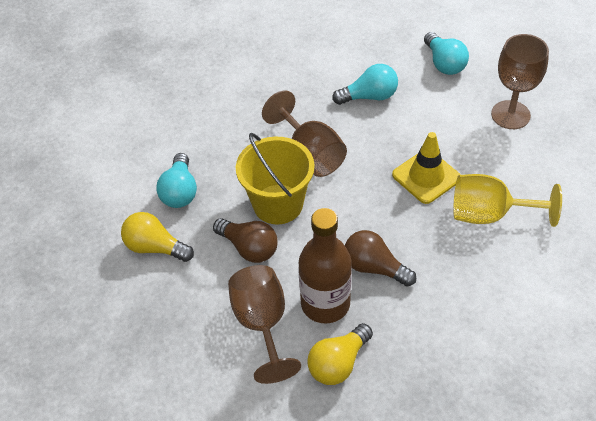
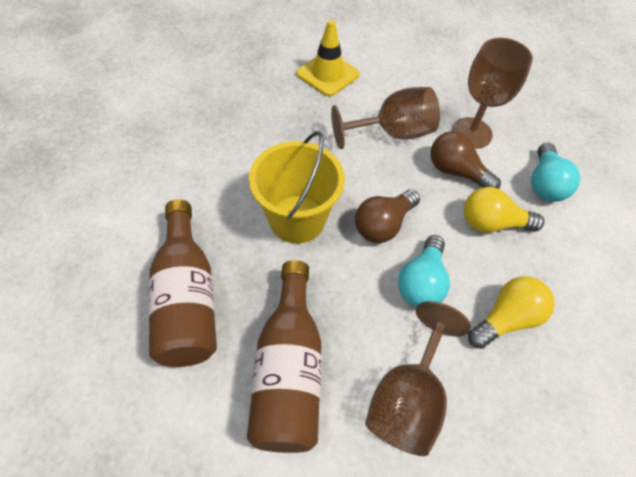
brown bottle: [298,208,352,324] = 1 -> [149,199,217,367] [247,260,322,453] = 2
turquoise light bulb: [156,153,197,208] [332,64,398,105] [424,32,469,75] = 3 -> [398,235,450,307] [531,143,580,202] = 2
yellow goblet: [453,174,562,227] = 1 -> none = 0

